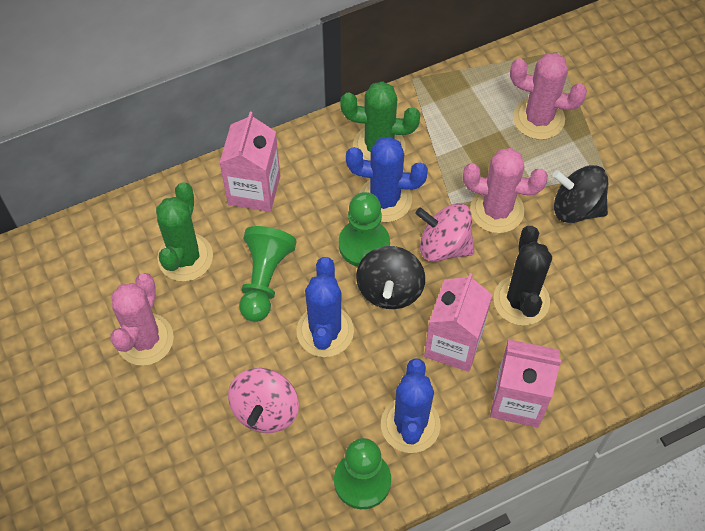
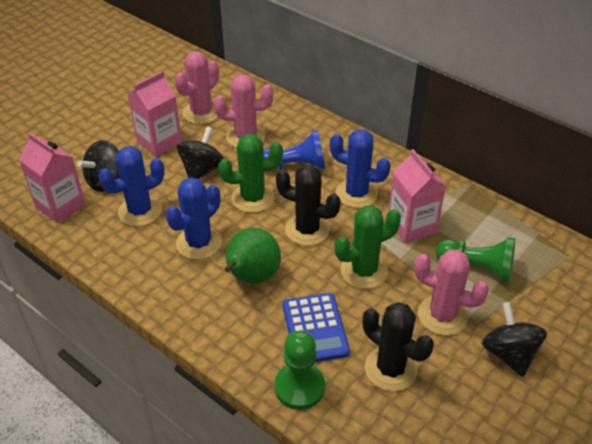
black cactus: [493,226,552,326] = 1 -> [276,165,341,246] [363,302,434,391] = 2
black spinning top: [356,246,425,309] [552,165,608,223] = 2 -> [77,140,120,192] [176,126,224,179] [482,302,547,377] = 3
blue calculator: none = 0 -> [282,293,350,362] = 1
blue pawn: none = 0 -> [263,130,325,171] = 1
green pawn: [239,226,297,322] [334,438,391,509] [339,192,390,267] = 3 -> [275,331,325,410] [436,237,515,283] = 2
green pear: none = 0 -> [225,228,281,284] = 1
pink spinning top: [228,368,299,433] [415,203,475,262] = 2 -> none = 0

